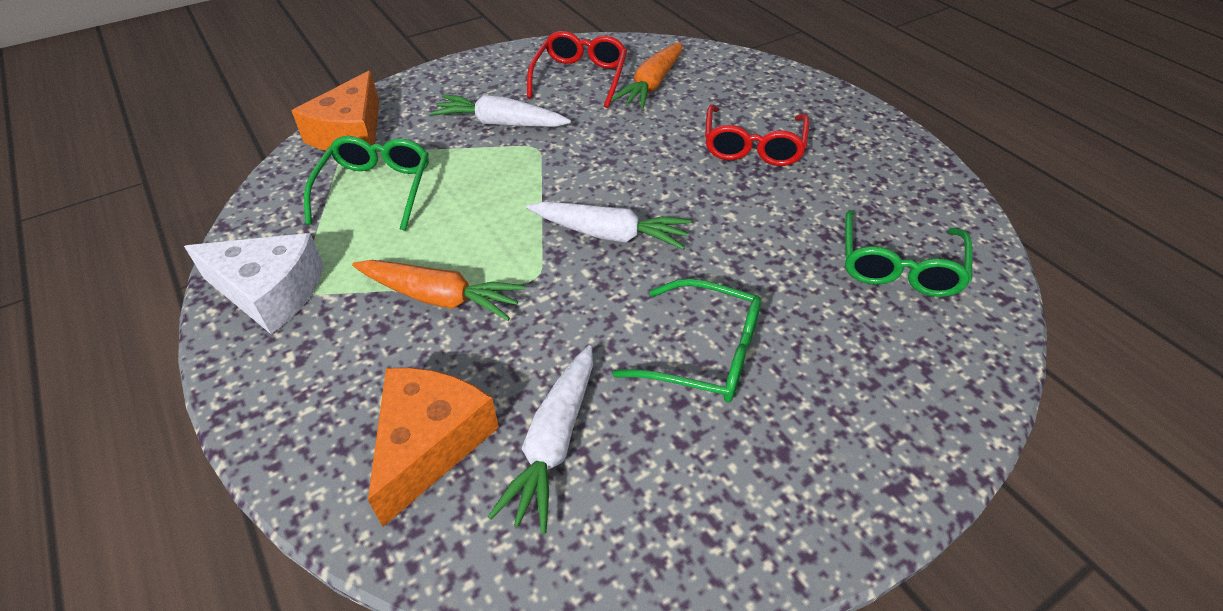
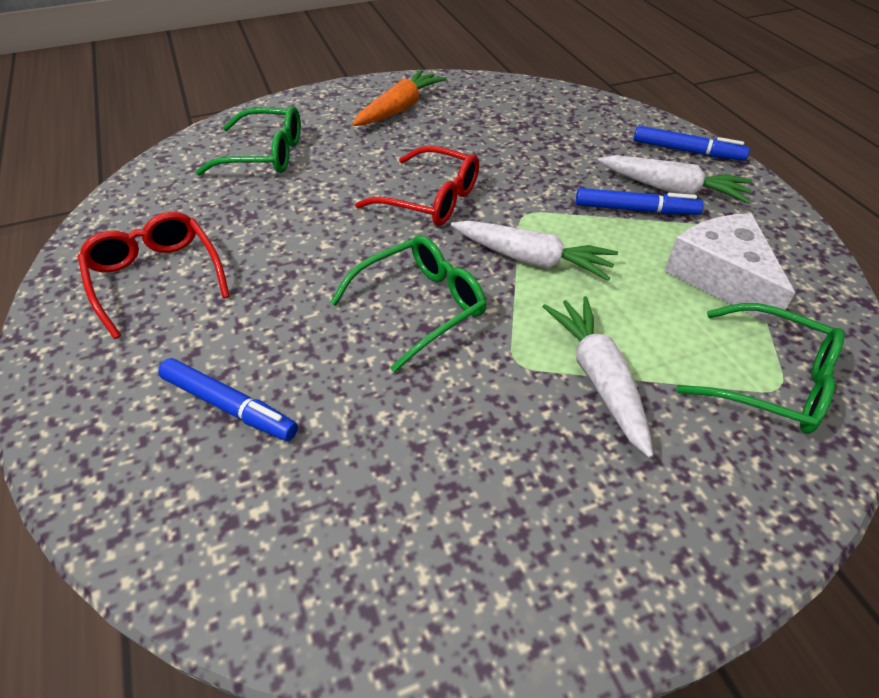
blue marker: none = 0 -> [158,358,298,441] [576,188,703,215] [633,126,750,161] = 3
orange carrot: [352,260,525,321] [611,42,682,109] = 2 -> [352,69,447,126] = 1
orange cheese: [292,70,379,151] [368,368,499,527] = 2 -> none = 0

